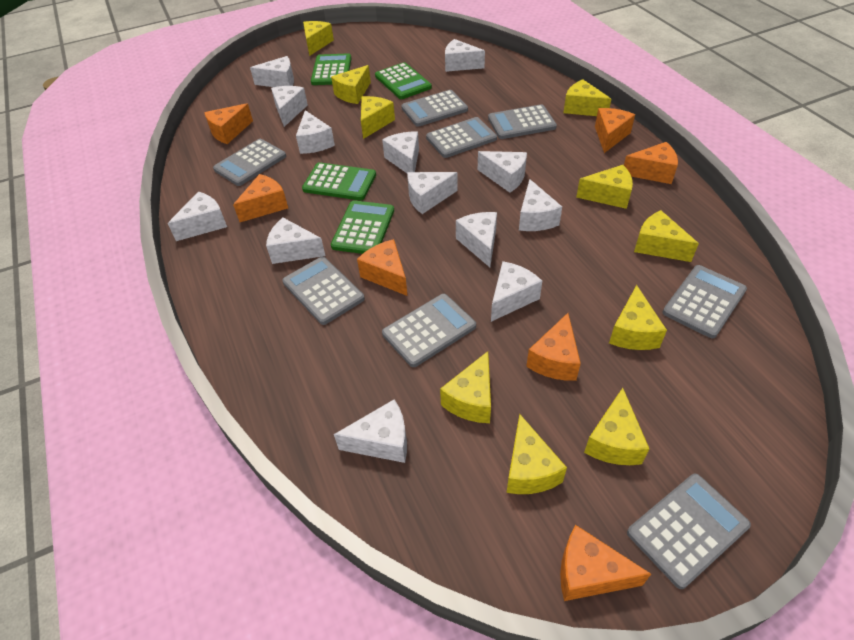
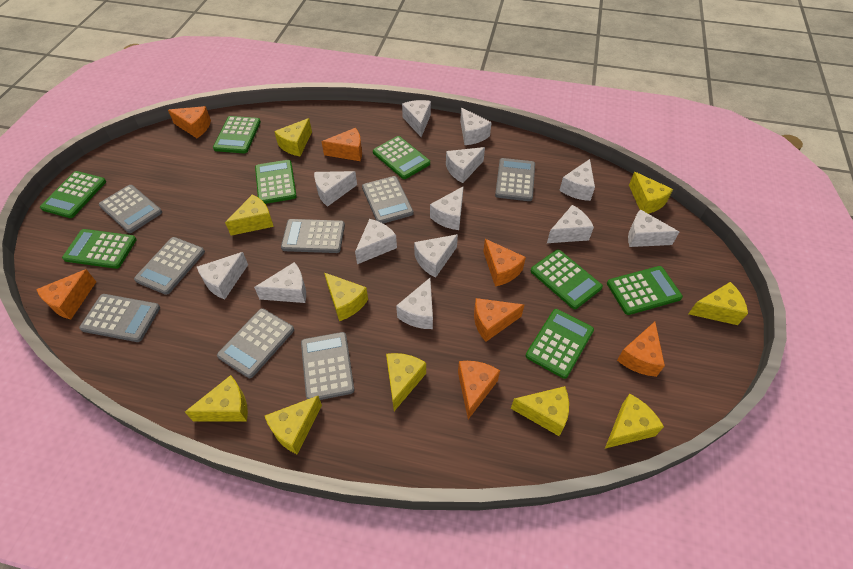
green calculator: [302,162,376,200] [311,53,352,85] [331,200,394,254] [375,62,432,99] = 4 -> [40,171,106,218] [62,229,137,269] [213,116,261,153] [255,160,297,204] [373,136,430,179] [525,309,594,379] [531,250,603,309] [607,266,683,315] = 8

